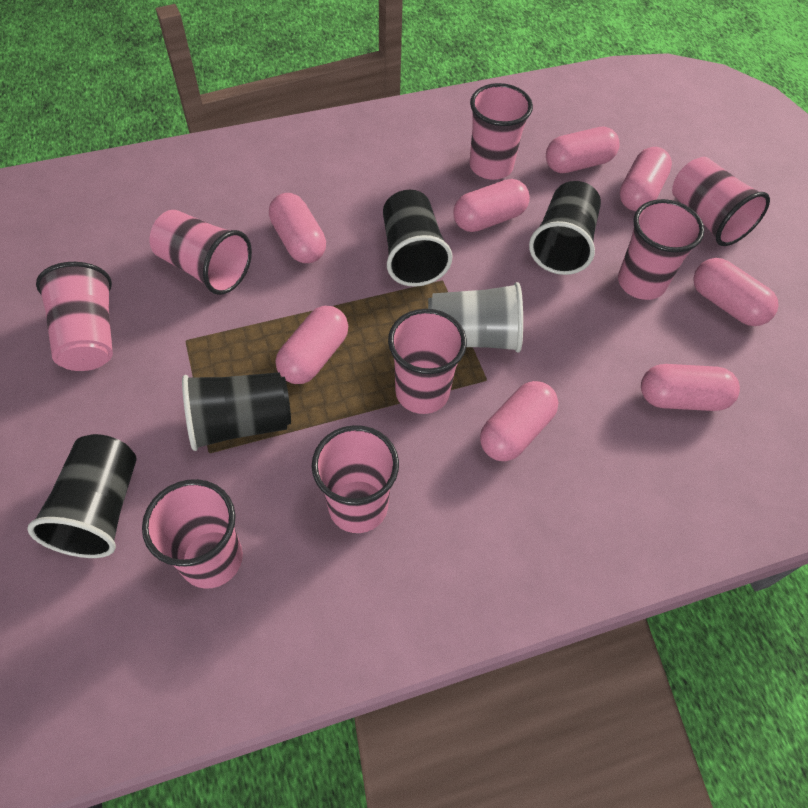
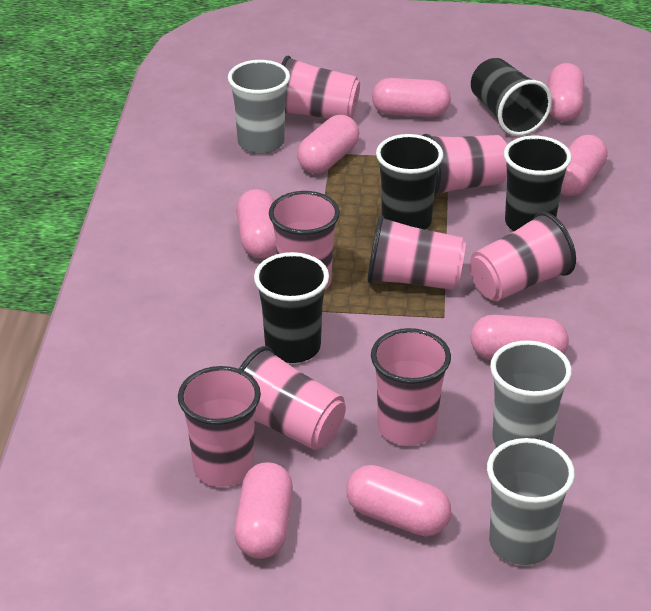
grey cup: [428,282,523,353] = 1 -> [228,60,290,154] [487,438,575,565] [490,340,572,447] = 3

